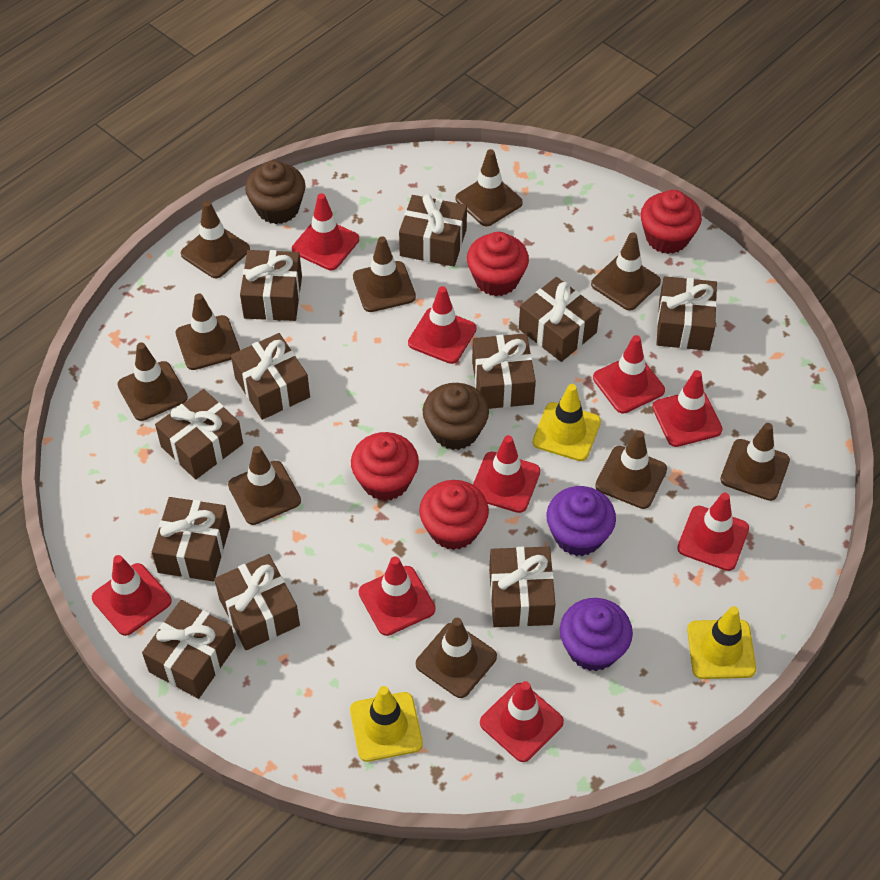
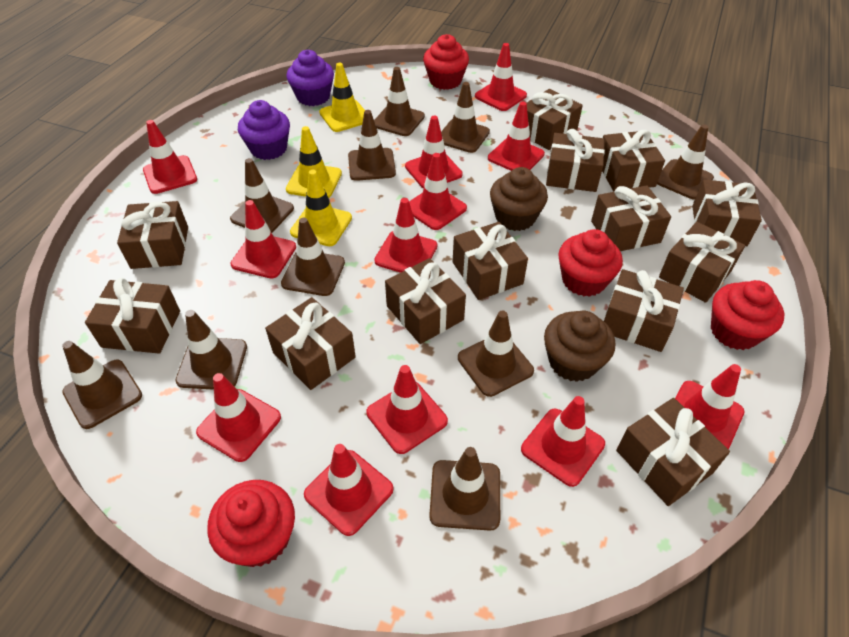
brown gift: [142,600,236,699] [152,497,230,581] [155,389,243,480] [214,554,300,650] [231,333,310,420] [240,250,302,321] [399,194,467,266] [472,333,536,409] [489,547,556,627] [519,277,600,362] [657,276,717,351] = 11 -> [85,278,180,354] [117,201,188,269] [265,297,356,390] [385,258,466,344] [453,222,528,300] [527,89,583,150] [546,129,605,192] [591,185,671,251] [602,130,665,192] [604,269,684,352] [616,398,730,506] [659,222,745,303] [692,180,762,246] = 13
red traffic cone: [92,555,172,636] [292,193,359,270] [359,556,435,636] [408,286,477,364] [473,435,540,513] [480,681,564,762] [593,335,665,414] [652,370,722,447] [677,493,749,571] = 9 -> [143,120,197,194] [196,373,281,462] [230,200,296,279] [304,444,394,536] [366,365,448,454] [374,198,437,273] [405,116,463,189] [409,153,467,230] [475,43,527,111] [488,102,545,171] [521,396,605,487] [675,364,745,449] = 12

